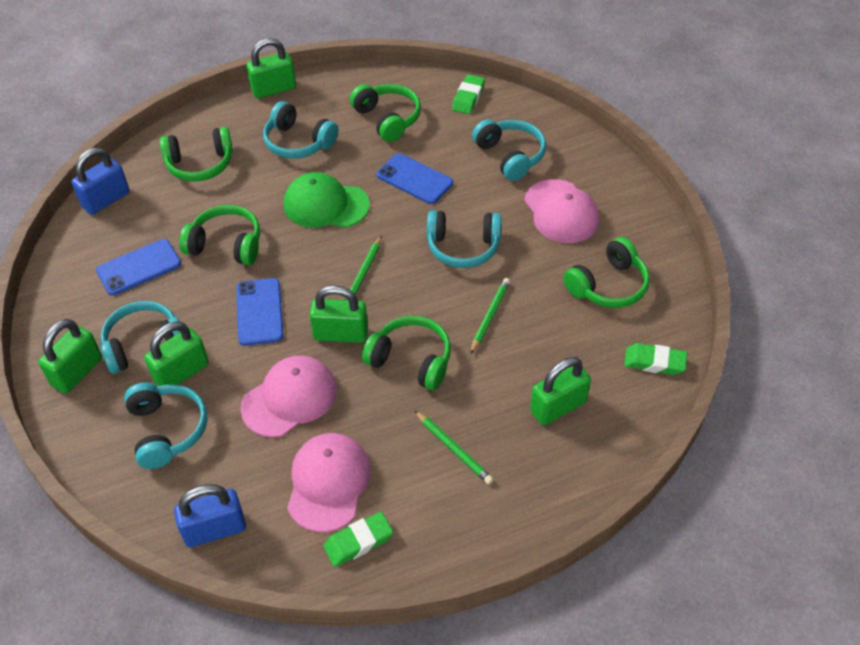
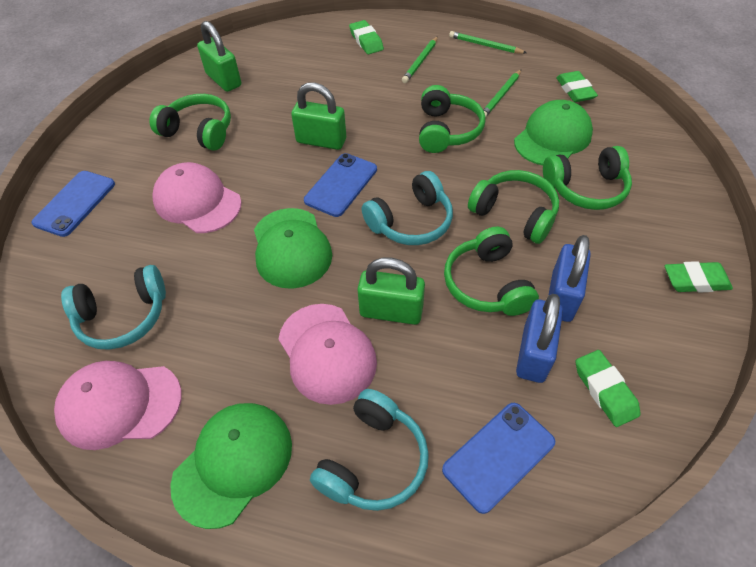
green cap: [284,172,370,228] = 1 -> [170,403,292,529] [254,208,332,289] [514,100,593,165] = 3
green eraser: [323,512,393,567] [452,74,485,114] [624,343,687,375] = 3 -> [349,20,384,54] [556,71,598,102] [576,350,640,427] [665,261,733,293] = 4
green padlock: [38,319,102,393] [144,321,209,386] [247,38,296,98] [309,285,368,343] [530,357,591,425] = 5 -> [197,21,241,92] [291,82,346,150] [357,258,425,325] = 3
turquoise headphones: [100,301,180,374] [124,382,208,469] [263,101,338,159] [427,210,502,268] [472,119,546,181] = 5 -> [61,265,166,350] [310,389,429,511] [362,171,453,245] = 3

